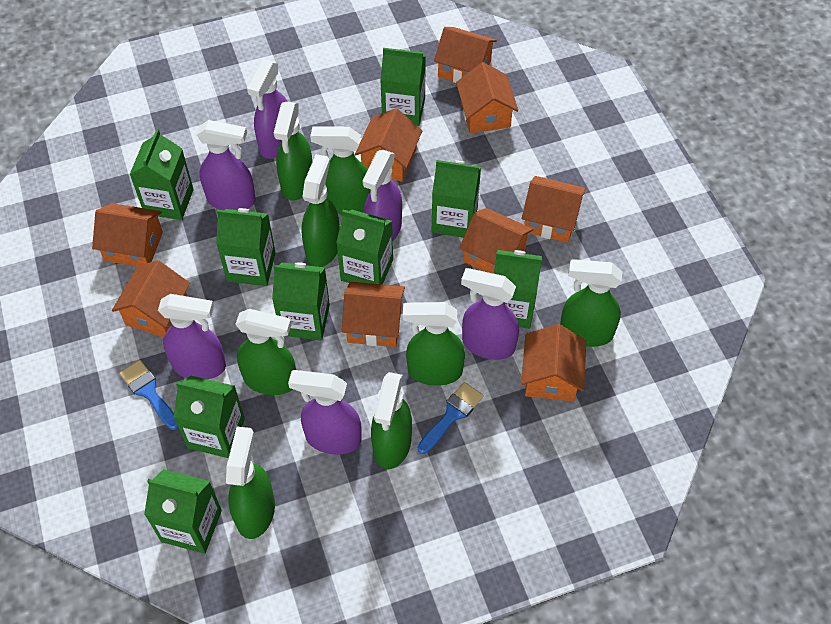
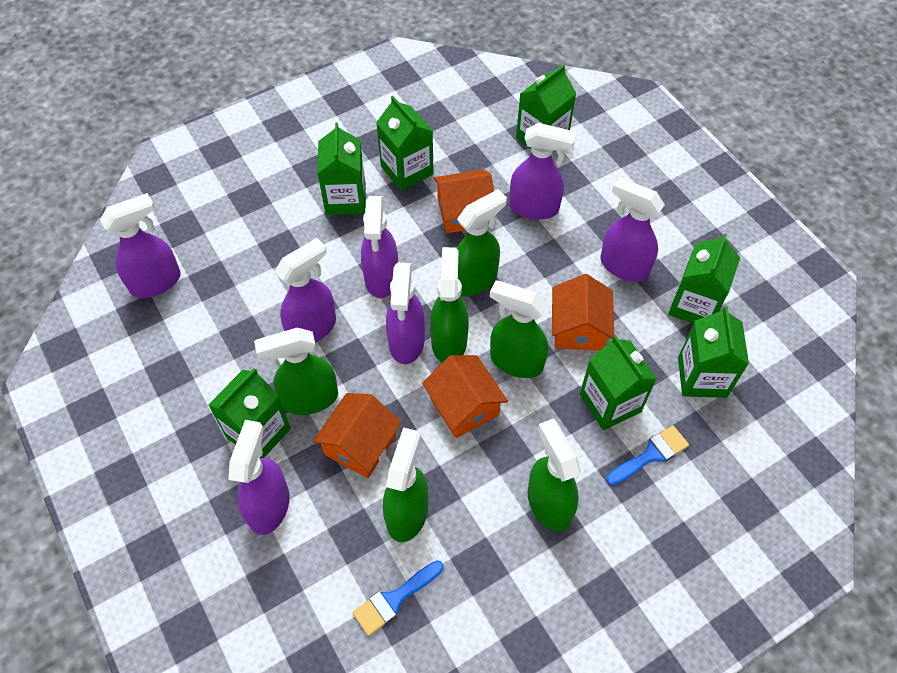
green carton: [129,129,194,220] [144,469,222,554] [173,375,245,458] [216,208,276,286] [272,262,330,341] [336,210,393,284] [380,48,426,126] [432,160,481,238] [494,250,542,329] = 9 -> [208,368,291,458] [317,122,366,215] [376,96,434,191] [516,65,577,149] [580,335,657,430] [668,233,740,324] [678,306,749,398] = 7
green spray bottle: [226,427,275,539] [236,309,296,395] [274,102,313,200] [302,154,340,267] [310,126,371,215] [371,372,412,469] [403,302,465,386] [560,259,622,347] = 8 -> [254,328,338,415] [383,427,428,542] [430,247,469,363] [457,189,507,297] [490,281,548,378] [528,419,581,531] = 6
orange house: [92,203,163,267] [112,260,190,337] [342,282,405,347] [355,108,422,182] [434,27,497,83] [456,62,518,133] [459,208,533,274] [521,176,586,243] [521,324,586,401] = 9 -> [313,393,402,478] [422,355,508,438] [433,169,494,233] [552,274,614,351] = 4
purple spray bottle: [158,294,226,379] [197,120,256,210] [247,60,288,159] [288,370,362,455] [362,150,402,241] [461,268,519,360] = 6 -> [100,193,181,298] [228,420,290,535] [275,238,336,343] [361,196,398,298] [386,263,425,364] [510,123,576,220] [601,178,665,282] = 7

